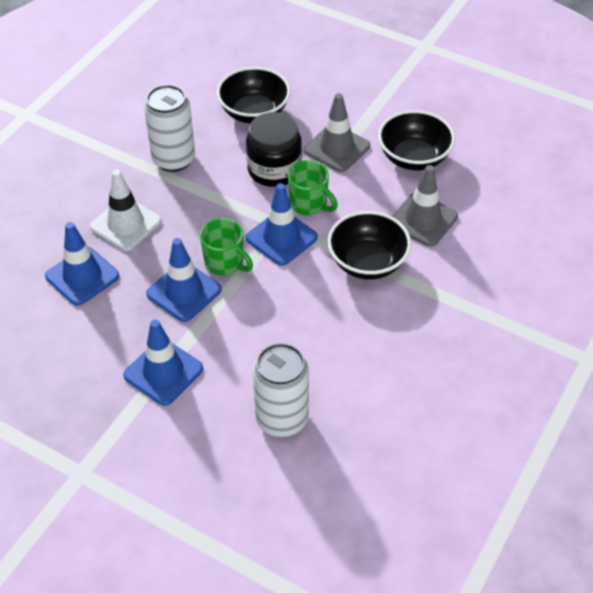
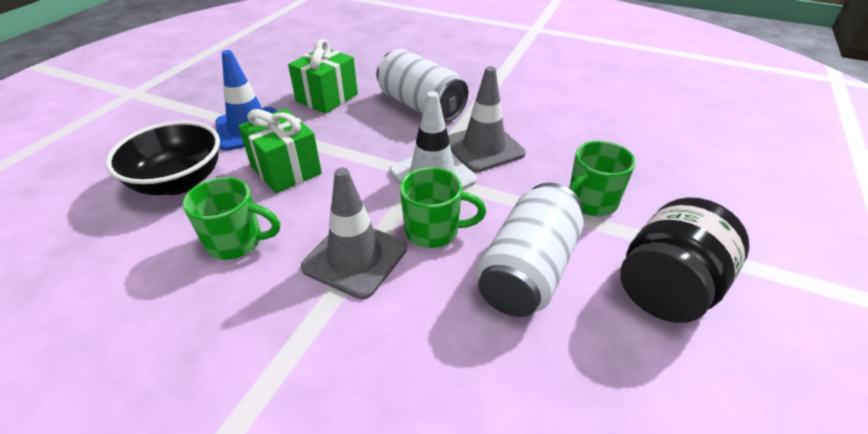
black bowl: [217,67,290,124] [328,211,411,280] [378,110,455,170] = 3 -> [106,121,220,195] = 1
blue traffic cone: [45,222,119,306] [123,320,203,406] [146,238,222,322] [246,183,318,266] = 4 -> [215,50,277,151] = 1
green gift: none = 0 -> [238,109,322,194] [288,39,358,114] = 2
green mug: [200,218,253,276] [288,160,338,215] = 2 -> [183,177,280,260] [400,167,486,248] [569,141,636,216] = 3

